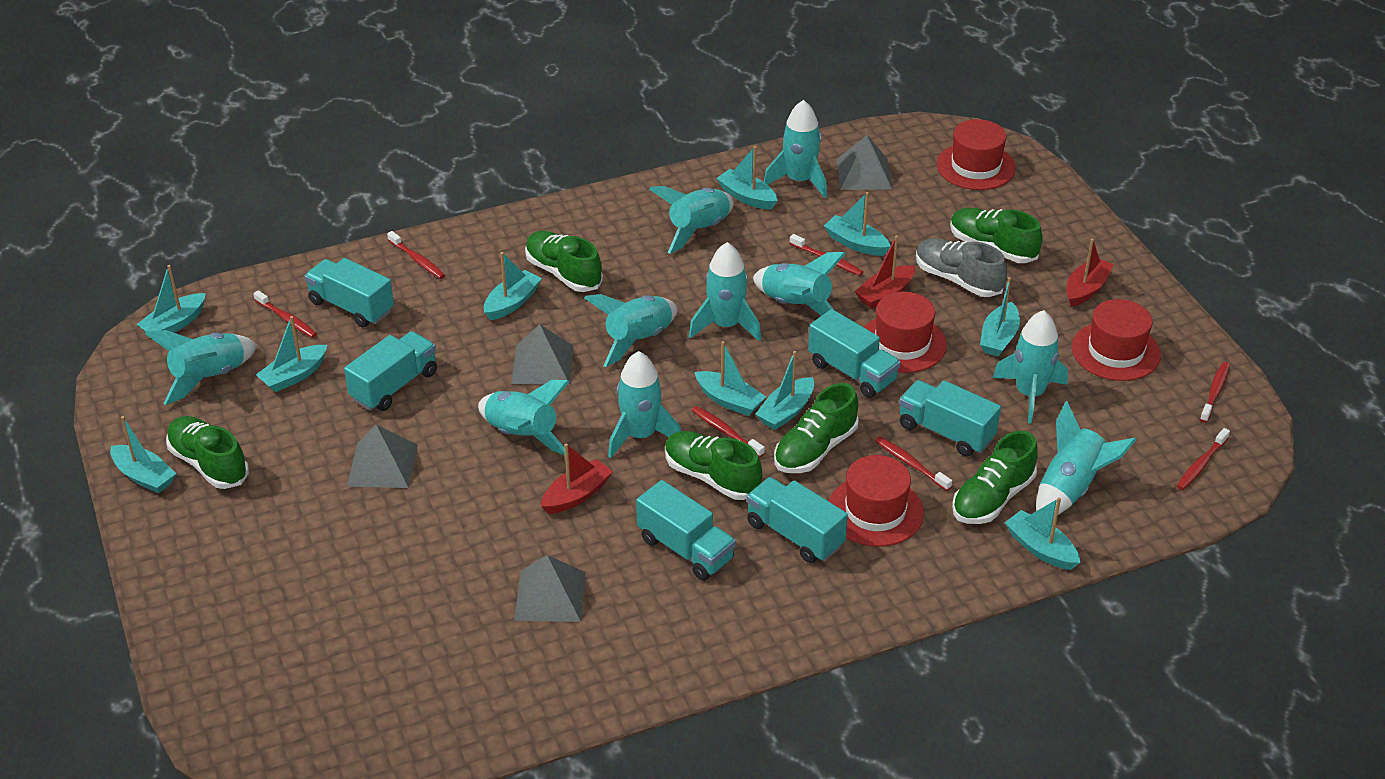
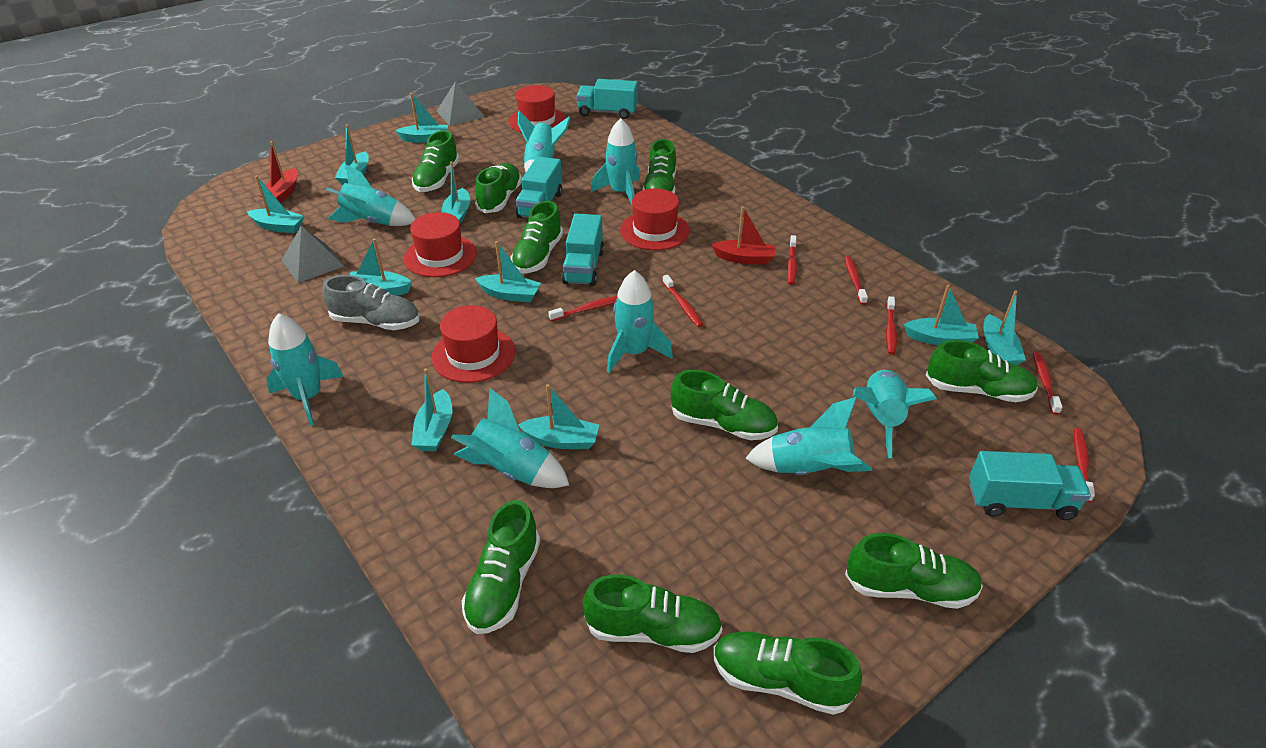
green shoe: [166,416,249,489] [525,231,603,292] [665,431,762,500] [774,383,859,473] [950,208,1043,263] [952,431,1038,524] = 6 -> [412,130,459,192] [462,500,540,634] [475,163,522,213] [510,201,563,273] [583,575,723,653] [643,139,676,194] [671,370,778,440] [713,632,862,715] [845,533,983,609] [926,340,1038,402] = 10
grey pyramid: [347,424,417,488] [511,324,574,385] [514,555,585,622] [836,135,892,190] = 4 -> [281,226,344,283] [437,81,484,126] = 2
red boat: [541,443,613,514] [855,235,915,309] [1066,238,1114,307] = 3 -> [260,141,297,203] [711,206,776,264] = 2
turquoise rocket: [145,330,257,405] [478,380,570,455] [584,294,677,367] [608,351,681,458] [649,186,734,254] [689,242,761,341] [753,252,846,316] [764,100,827,198] [993,310,1068,424] [1036,401,1136,515] = 10 -> [266,313,344,426] [326,165,415,226] [451,388,569,488] [518,110,570,172] [591,118,640,205] [607,270,673,373] [745,397,872,475] [853,370,937,458] = 8
turquoise truck: [304,258,394,328] [344,331,437,411] [636,480,736,581] [746,477,848,563] [808,309,901,398] [899,380,1001,456] = 6 -> [516,156,562,218] [562,214,604,286] [576,79,638,119] [969,451,1091,520] = 4

